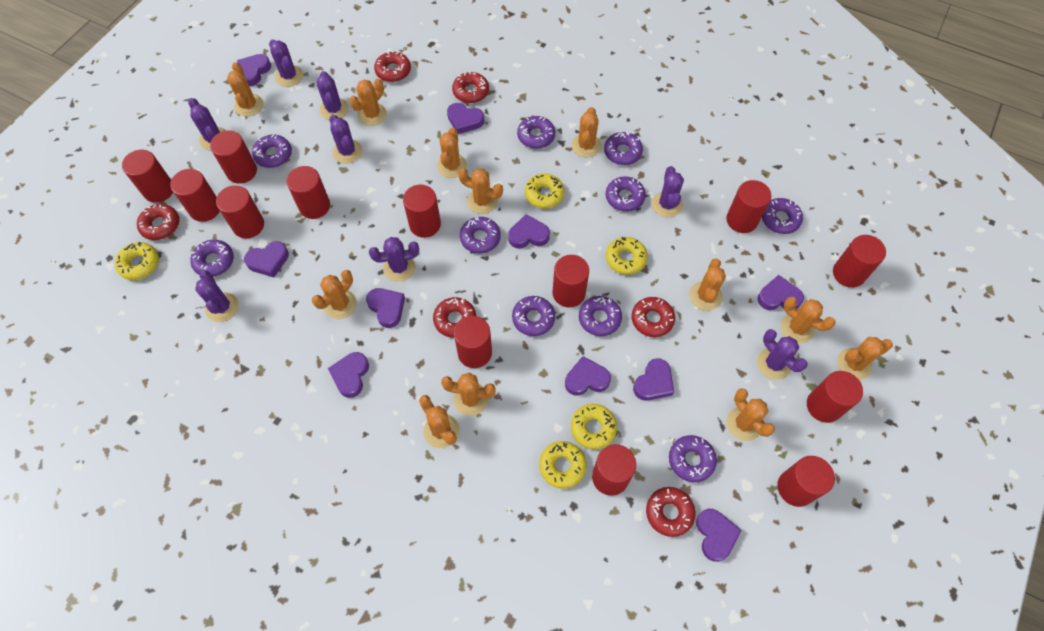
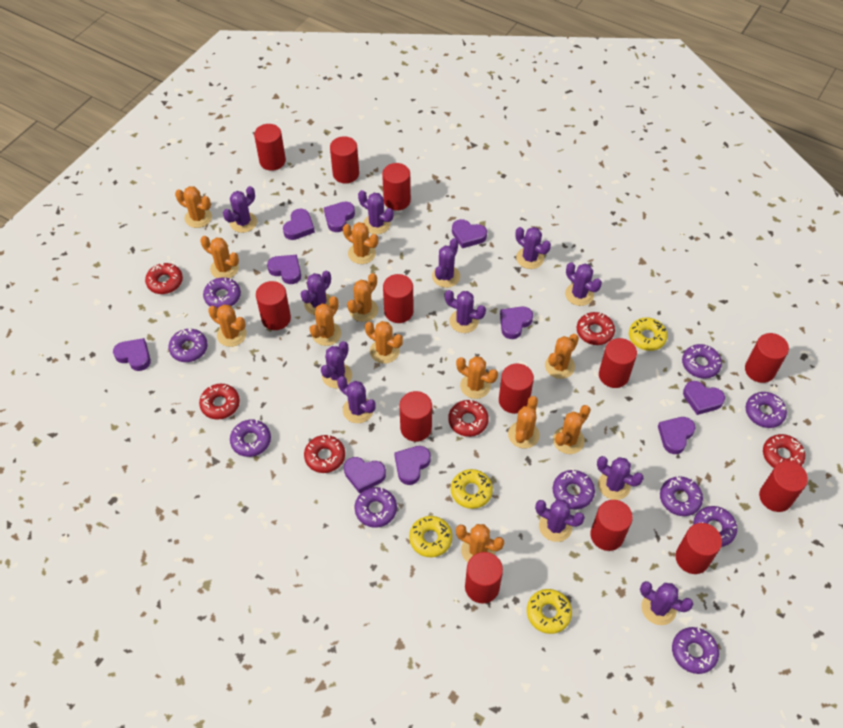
purple cactus: [188,98,226,151] [195,271,239,322] [269,39,303,87] [317,71,349,120] [329,115,362,164] [369,237,419,282] [652,166,684,217] [757,329,808,380] = 8 -> [223,186,257,233] [301,271,331,315] [321,341,352,388] [337,376,376,423] [358,190,393,234] [432,238,460,288] [445,290,486,333] [515,227,551,269] [535,499,585,542] [565,262,602,306] [597,456,644,500] [640,581,693,625] = 12
yellow donut: [115,242,159,280] [525,173,565,209] [539,441,587,489] [571,404,617,449] [606,237,648,275] = 5 -> [409,516,452,557] [451,469,493,509] [527,589,572,634] [629,317,667,351] = 4

